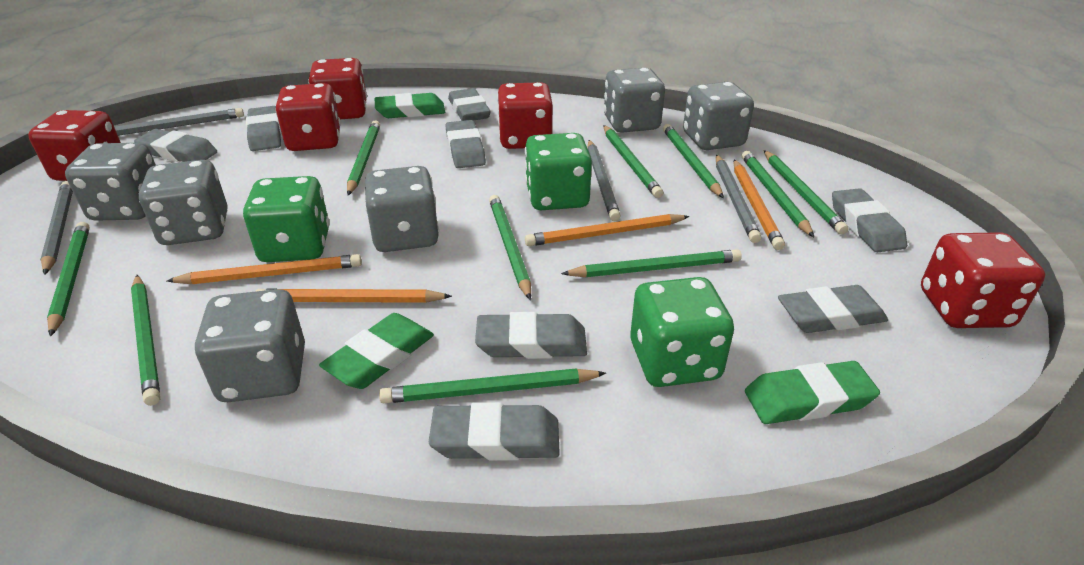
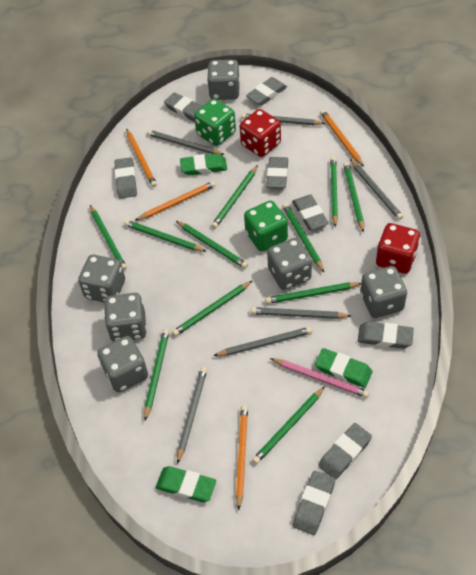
green dice: [243,176,330,262] [525,133,592,210] [630,277,734,387] = 3 -> [194,99,236,146] [244,200,288,252] = 2
green pencil: [47,222,89,337] [131,275,160,406] [347,120,380,195] [379,368,606,403] [489,195,531,300] [561,249,742,277] [603,125,663,198] [663,124,724,198] [742,151,814,237] [764,150,848,234] = 10 -> [90,205,127,270] [124,220,207,252] [144,329,169,420] [172,281,252,336] [176,221,248,268] [211,165,258,228] [252,387,325,464] [265,282,361,304] [282,203,324,272] [330,157,338,227] [343,162,364,233] = 11
grey pencil: [40,181,73,275] [114,108,244,136] [587,140,621,221] [716,155,762,243] = 4 -> [147,130,225,155] [177,367,207,464] [213,327,312,356] [241,113,325,125] [251,307,351,319] [350,159,403,220] = 6
pink pencil: none = 0 -> [270,358,369,398] = 1
red dice: [28,110,121,181] [275,83,341,151] [308,58,367,119] [497,82,553,149] [921,232,1045,328] = 5 -> [240,109,281,157] [376,223,420,274] = 2

